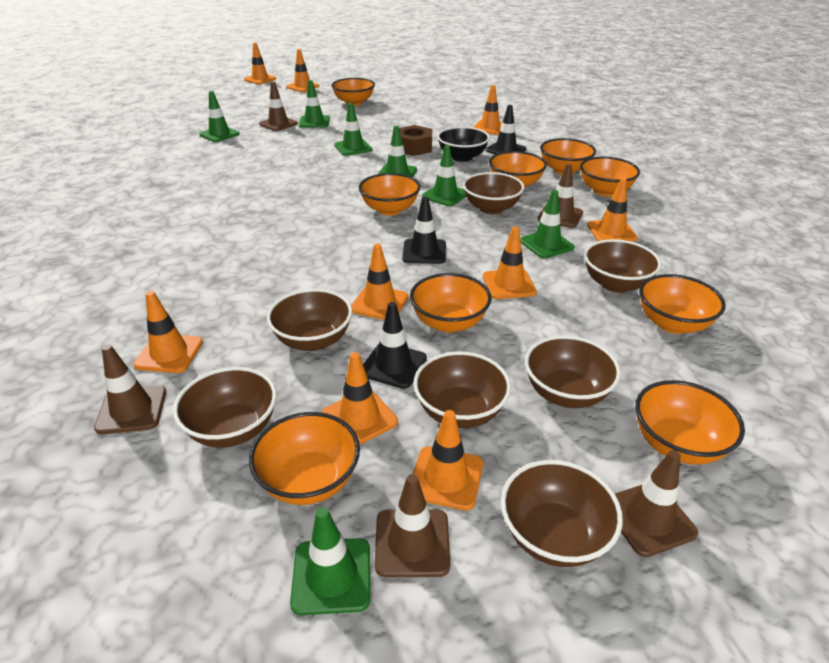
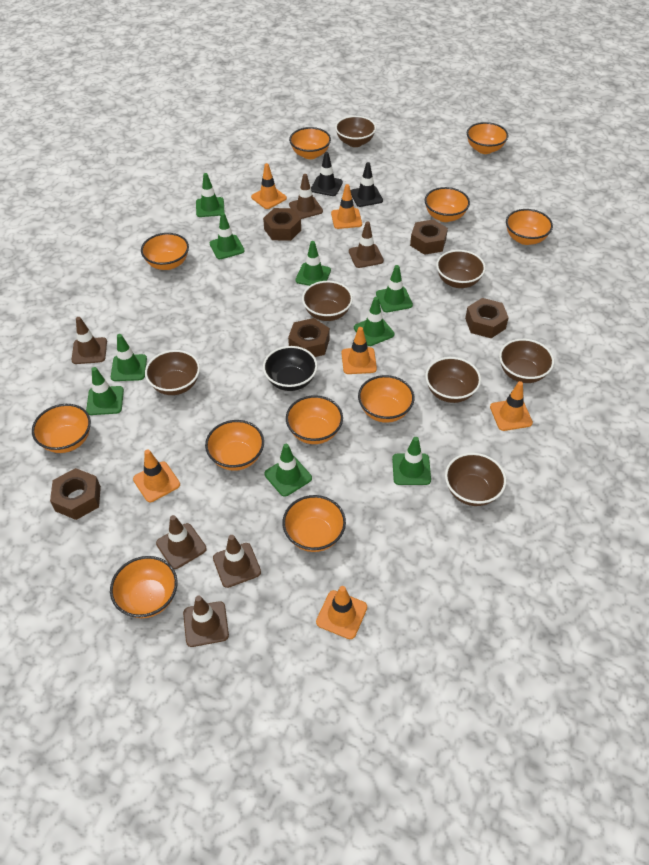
black traffic cone: [363,302,427,389] [402,196,446,264] [485,105,526,154] = 3 -> [311,152,343,196] [351,162,383,207] = 2
brown nut: [399,125,432,156] = 1 -> [50,468,101,520] [263,208,301,241] [288,318,330,357] [410,219,448,255] [465,298,509,338] = 5
brown traffic cone: [94,344,166,434] [259,82,298,131] [375,474,450,577] [538,164,583,228] [615,450,698,557] = 5 -> [72,317,107,364] [156,515,207,569] [183,596,229,647] [213,535,261,588] [289,174,323,219] [349,221,384,268] = 6
green traffic cone: [199,91,240,142] [290,507,370,615] [299,80,330,128] [334,103,373,156] [378,126,417,177] [422,145,466,206] [520,190,575,259] = 7 -> [86,367,124,415] [111,334,147,381] [196,173,225,217] [210,213,245,259] [264,444,312,497] [296,241,331,286] [354,297,394,346] [376,265,413,312] [392,437,431,485] = 9
orange bowl: [249,412,360,505] [332,78,375,106] [359,173,420,216] [410,273,492,333] [489,151,547,188] [540,138,596,175] [580,157,640,196] [635,380,745,465] [639,274,726,334] = 9 -> [32,404,91,453] [110,556,177,618] [141,233,189,270] [205,420,264,471] [282,495,346,552] [286,395,343,444] [289,127,331,159] [358,375,415,423] [425,187,470,222] [467,122,508,154] [506,209,553,245] = 11
orange traffic cone: [134,291,203,373] [244,43,276,84] [286,49,319,92] [322,352,398,445] [351,244,409,320] [413,410,483,511] [473,85,502,135] [483,226,537,299] [587,178,638,242] = 9 -> [133,449,180,502] [251,163,287,209] [316,586,367,639] [331,184,362,229] [341,327,377,374] [490,381,533,431] = 6

